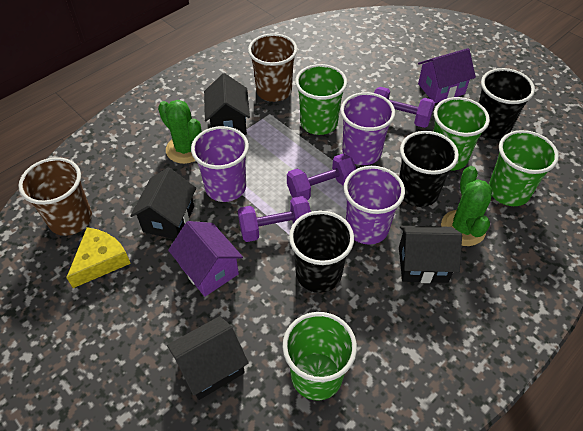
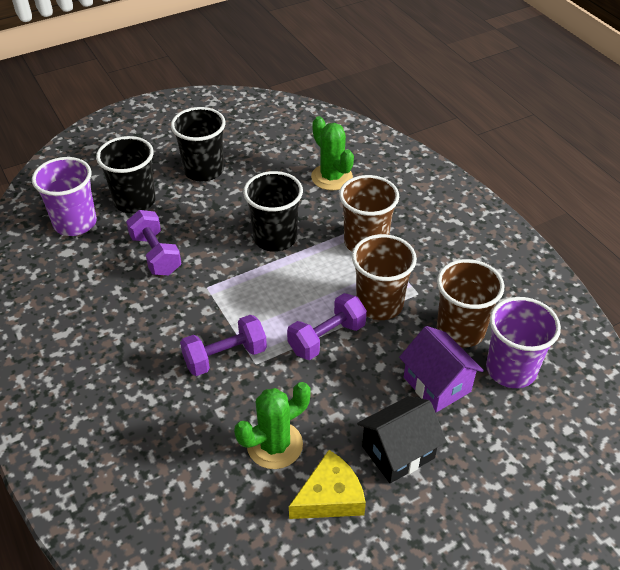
black house: [130,167,196,239] [167,316,249,400] [204,73,250,135] [399,226,462,283] = 4 -> [357,396,446,483] = 1
brown cup: [18,157,92,236] [248,33,298,102] = 2 -> [339,175,399,252] [352,234,417,320] [437,259,504,347] = 3
green cup: [282,312,357,401] [295,64,347,135] [433,97,490,171] [489,130,559,206] = 4 -> none = 0
purple cup: [191,126,249,202] [340,92,395,165] [344,166,405,244] = 3 -> [32,157,97,236] [486,297,561,388] = 2
purple house: [168,221,243,297] [418,48,476,103] = 2 -> [399,326,484,413] = 1

